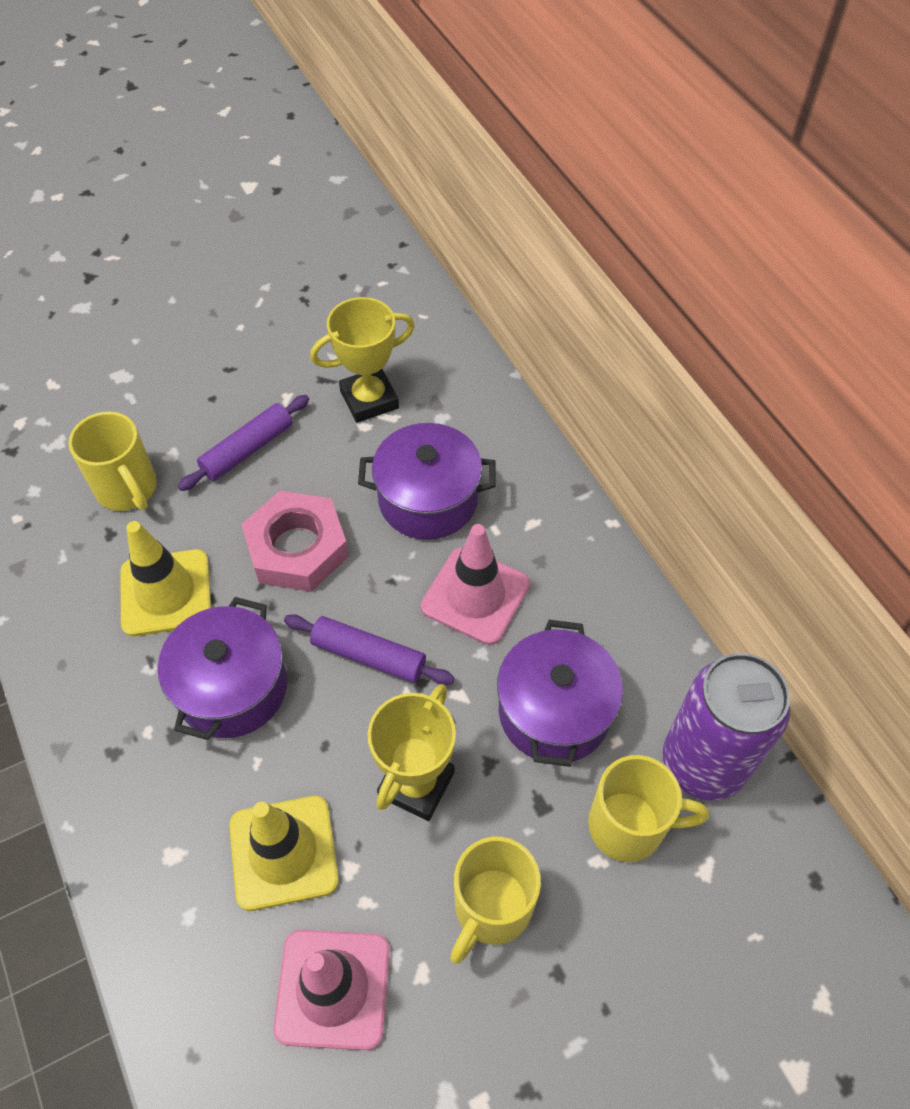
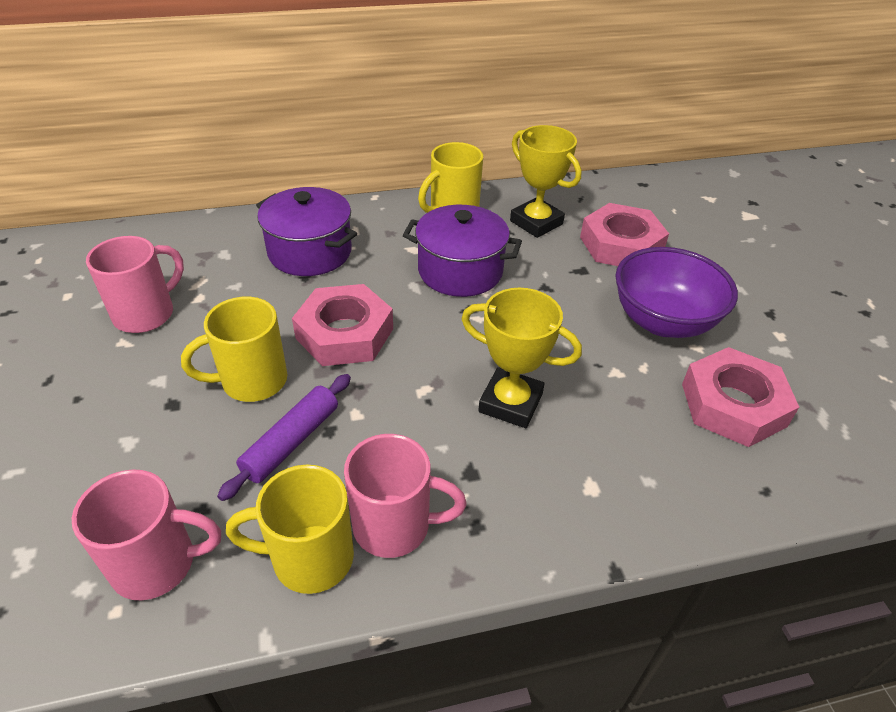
pink mug: none = 0 -> [72,469,221,600] [86,236,184,333] [344,434,467,558] = 3
pink nut: [241,491,349,592] = 1 -> [292,284,393,366] [580,203,669,266] [682,347,799,447] = 3
pink traffic cone: [273,930,390,1050] [421,524,530,645] = 2 -> none = 0
purple bowl: none = 0 -> [615,247,738,338] = 1
purple can: [663,653,790,800] = 1 -> none = 0
purple pot: [158,597,287,740] [358,423,496,540] [497,620,623,767] = 3 -> [256,187,357,276] [403,205,522,297] = 2
purple rolling pin: [178,395,309,491] [284,614,454,685] = 2 -> [217,374,351,501] = 1
yellow traffic cone: [120,521,211,636] [229,796,339,911] = 2 -> none = 0

